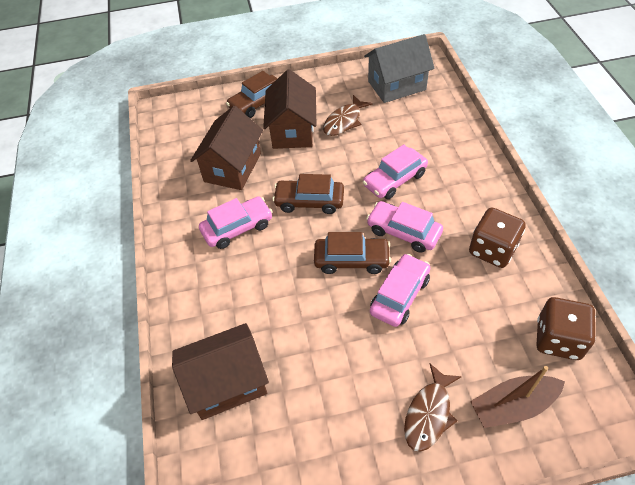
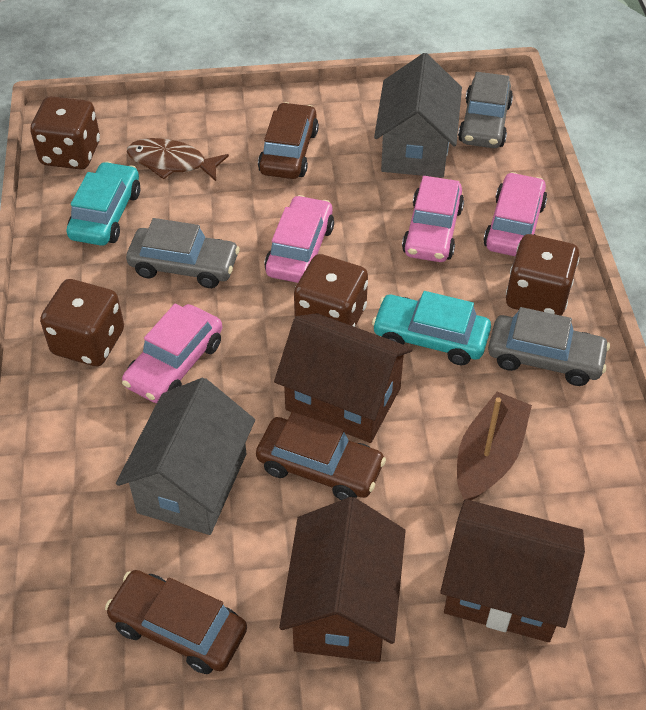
brown dice: [469,207,526,268] [536,297,596,360] = 2 -> [30,96,100,170] [40,279,124,366] [294,254,368,327] [506,234,579,316] = 4
brown fish: [323,95,373,136] [404,364,462,452] = 2 -> [127,138,229,181] = 1
grey car: none = 0 -> [126,218,240,288] [458,72,513,148] [488,307,610,386] = 3
grey house: [364,34,435,103] = 1 -> [116,378,255,535] [374,53,462,178] = 2
turquoise car: none = 0 -> [66,161,140,246] [372,291,491,365] = 2

